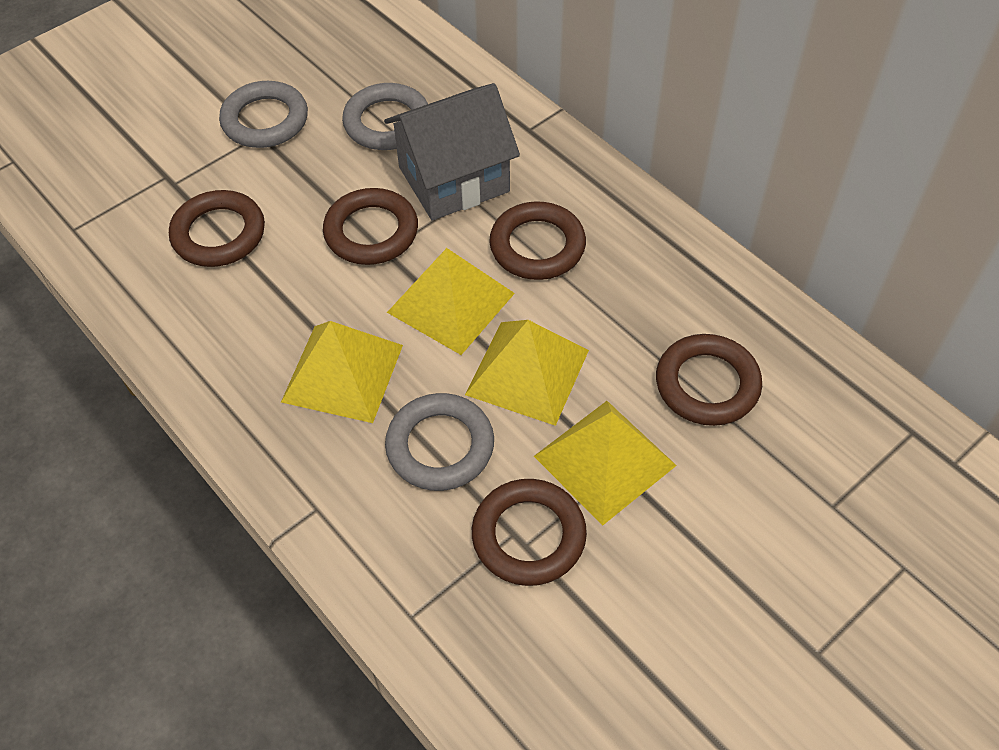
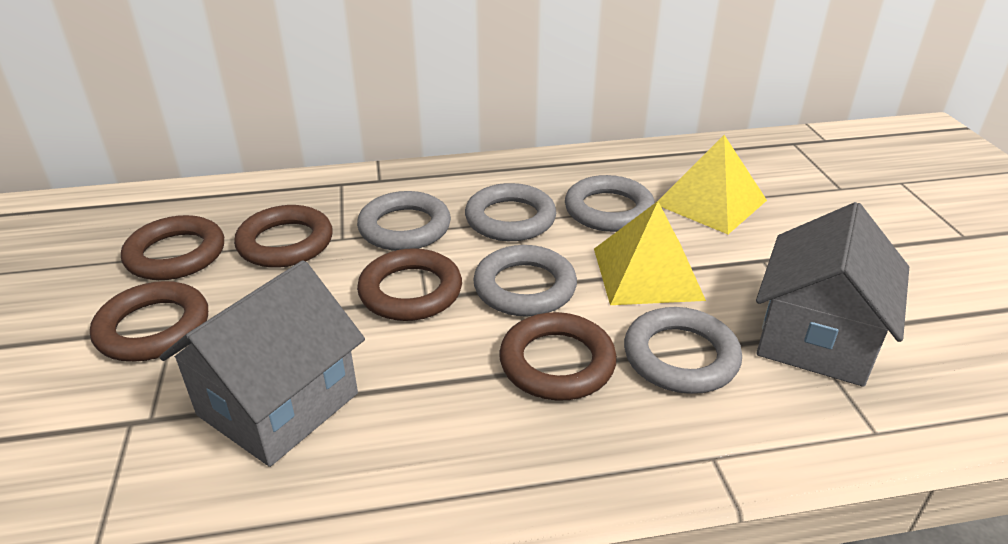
grey house: [384,83,520,221] = 1 -> [160,260,365,467] [756,202,909,387] = 2
grey ring: [219,81,308,148] [342,83,428,150] [385,393,494,491] = 3 -> [357,191,451,251] [465,183,556,241] [473,245,577,317] [565,175,655,232] [624,307,742,394] = 5
yellow pyramid: [281,321,403,423] [387,248,515,355] [465,320,589,426] [534,401,677,525] = 4 -> [594,201,706,305] [658,135,767,234] = 2

